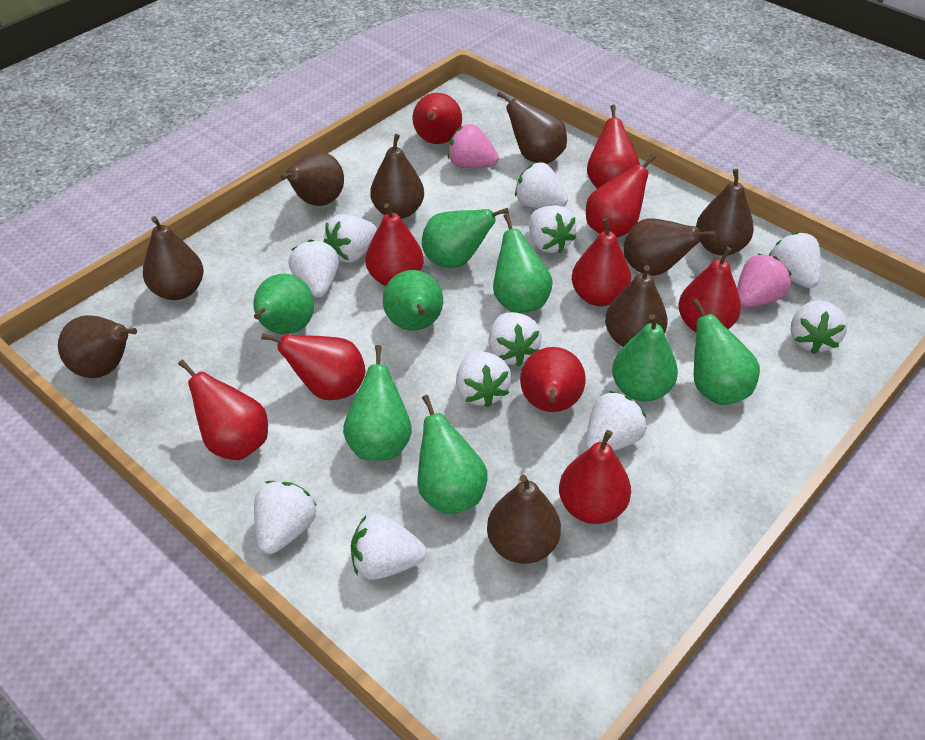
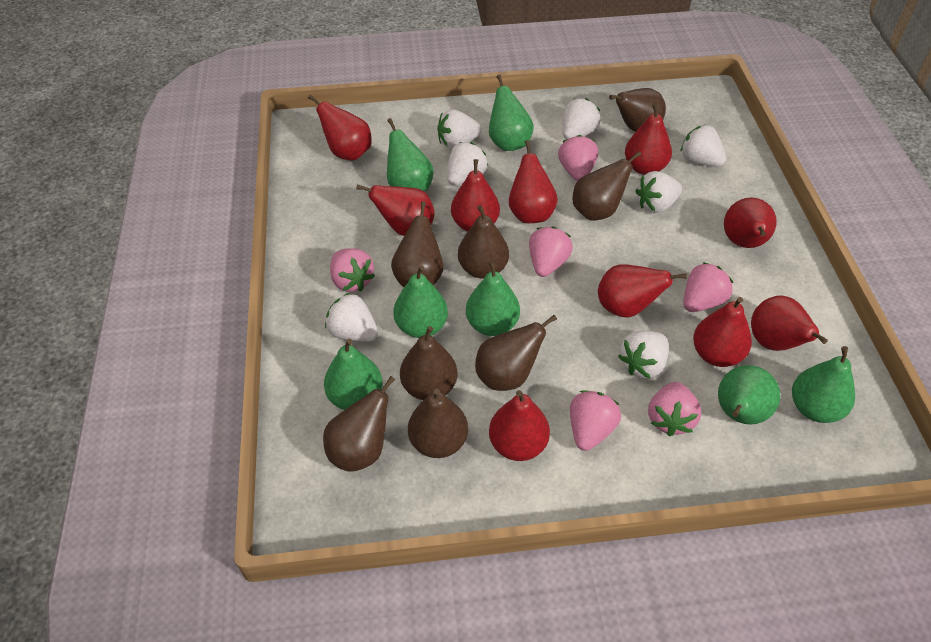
brown pear: [58,315,137,378] [143,216,204,300] [280,152,344,206] [370,134,424,219] [487,475,561,564] [497,91,567,164] [605,265,668,347] [623,218,716,276] [696,169,754,256] = 9 -> [323,376,395,472] [391,201,443,287] [400,326,457,400] [408,389,468,458] [458,205,509,279] [475,315,557,391] [573,151,641,220] [609,88,666,132] = 8
green pear: [253,274,314,334] [343,345,412,460] [383,270,443,331] [418,395,488,514] [422,208,509,268] [493,214,553,313] [612,314,678,401] [692,299,760,405] = 8 -> [324,339,383,410] [387,118,433,192] [393,266,448,338] [466,261,520,336] [489,75,534,151] [718,365,781,425] [792,346,855,423] = 7
pink strawberry: [448,124,499,168] [737,253,792,307] = 2 -> [330,248,375,292] [529,226,573,277] [558,135,598,181] [570,390,621,451] [648,382,701,436] [683,262,733,312] = 6
white strawberry: [254,481,317,554] [288,239,339,298] [324,214,377,263] [351,514,426,580] [456,351,511,408] [488,312,542,366] [515,162,568,208] [529,205,576,253] [585,391,647,451] [769,232,821,288] [791,300,848,354] = 11 -> [325,293,378,342] [437,109,482,149] [447,142,488,186] [563,98,601,139] [618,330,669,378] [635,171,682,213] [680,125,726,167] = 7

